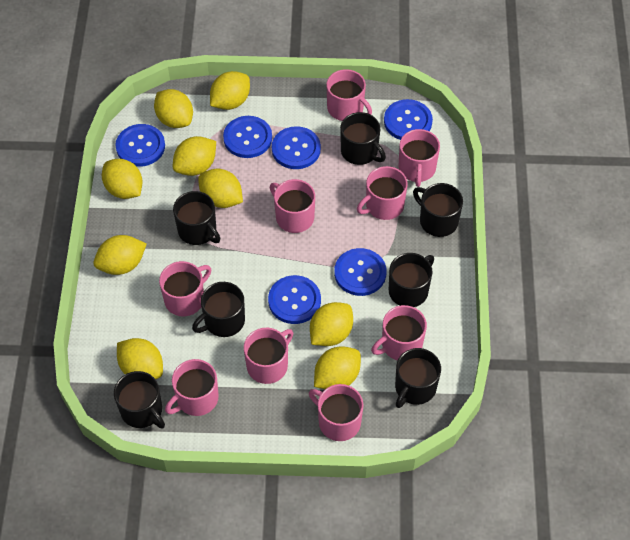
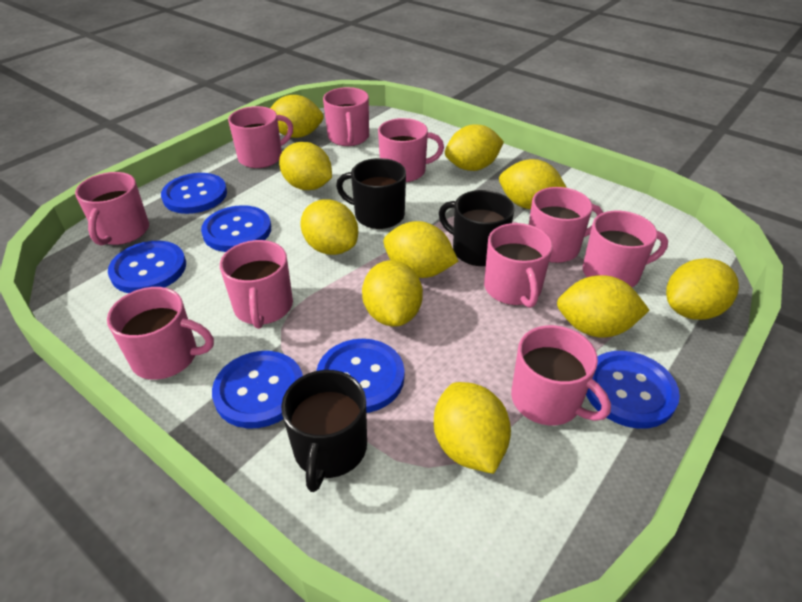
black mug: [114,371,165,428] [173,191,221,245] [192,282,245,337] [340,112,386,165] [389,253,434,307] [395,348,441,408] [413,183,463,237] = 7 -> [281,370,367,492] [336,158,406,229] [439,190,515,266] = 3
pink mug: [159,261,211,316] [165,359,219,416] [244,328,293,384] [270,179,315,233] [309,384,364,441] [326,69,372,121] [357,166,408,220] [371,305,427,361] [399,129,440,187] = 9 -> [75,172,149,245] [107,287,214,380] [220,240,293,329] [228,106,293,168] [323,87,369,146] [378,118,444,182] [484,223,553,308] [511,325,611,426] [529,187,604,263] [583,211,668,287] = 10
yellow lemon: [93,235,147,275] [102,159,143,199] [117,338,163,379] [154,89,193,128] [173,136,216,176] [198,169,243,208] [210,71,250,110] [310,302,353,346] [314,347,361,389] = 9 -> [270,95,324,138] [279,142,332,190] [300,199,358,255] [362,260,423,327] [383,221,458,278] [434,382,511,474] [445,124,504,171] [499,159,567,209] [557,275,649,338] [666,258,739,320] = 10

